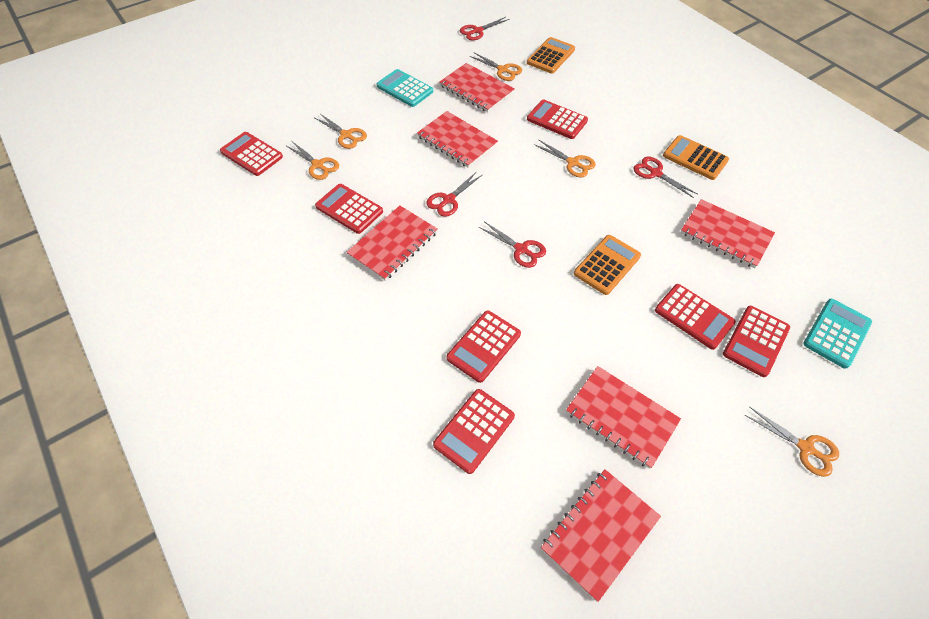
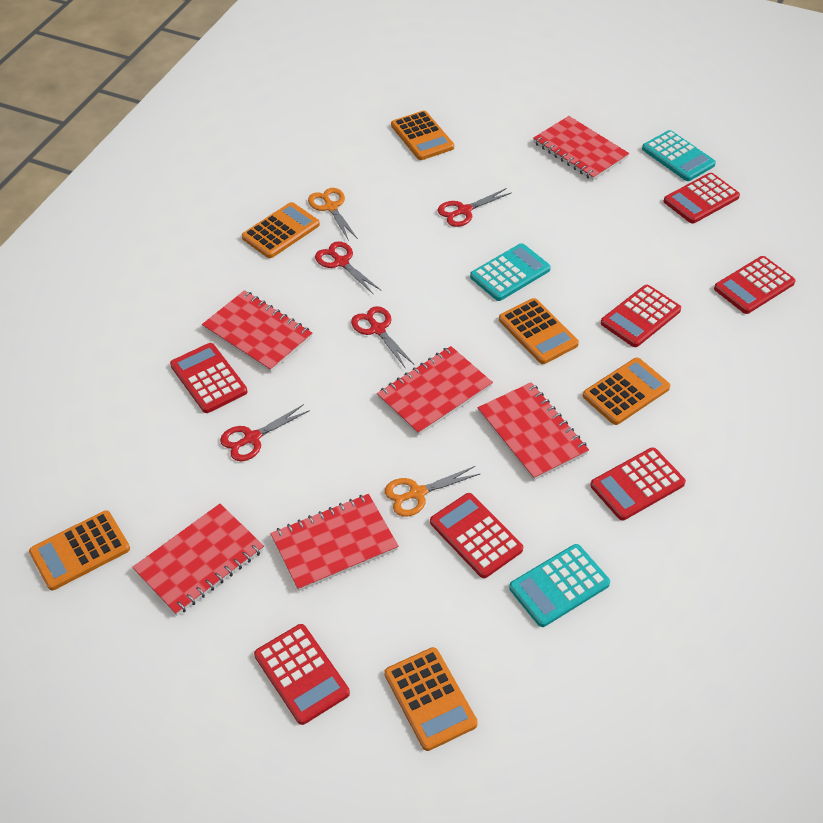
orange calculator: [527,37,575,74] [574,235,641,295] [663,135,729,180] = 3 -> [29,511,130,590] [242,202,320,258] [384,647,478,751] [391,111,454,160] [499,298,579,364] [583,358,670,425] = 6
orange scissors: [287,142,339,180] [315,114,367,149] [470,52,522,81] [534,140,596,177] [745,407,839,477] = 5 -> [308,188,358,241] [385,466,480,517] = 2
turquoise calculator: [376,69,433,107] [803,299,872,369] = 2 -> [470,243,551,301] [509,544,610,627] [642,130,716,181] = 3

